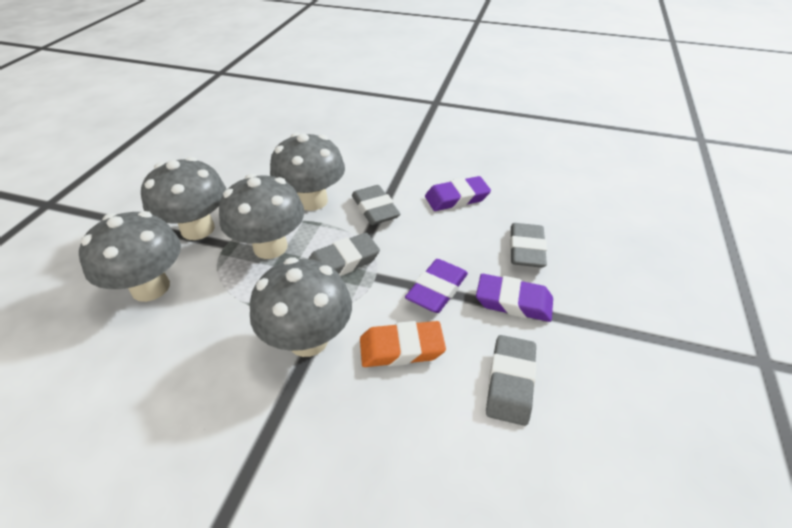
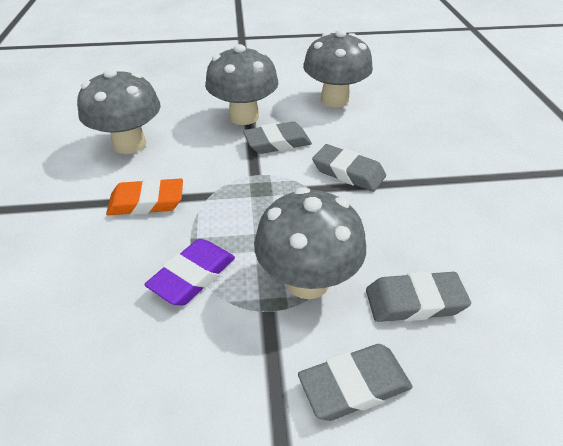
grey mushroom: [79,211,181,302] [141,157,226,240] [219,174,304,259] [250,257,352,357] [270,133,345,211] = 5 -> [77,69,161,154] [205,44,278,125] [254,187,366,299] [303,30,373,107] = 4
purple eraser: [405,259,468,313] [425,176,491,211] [476,274,553,322] = 3 -> [144,239,235,305] = 1

